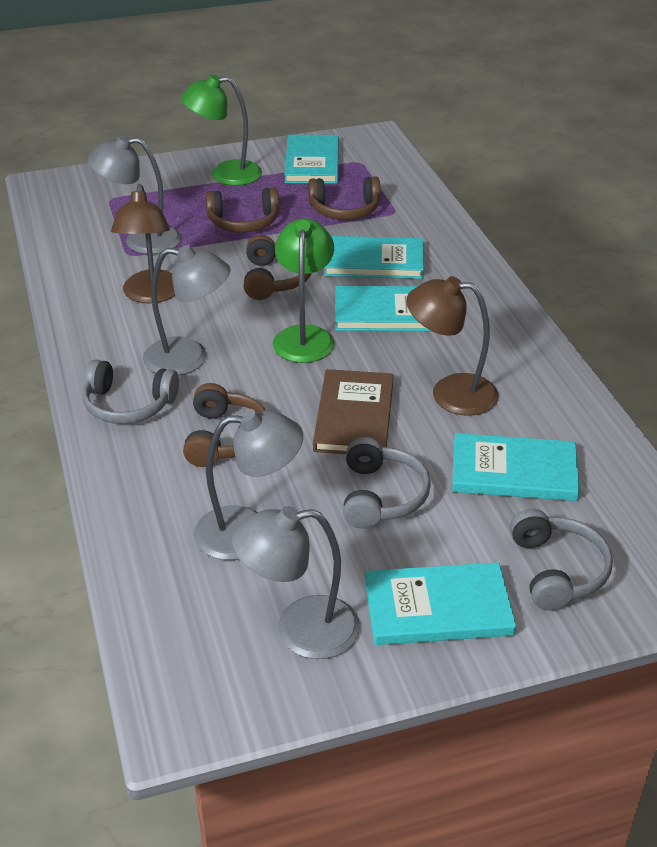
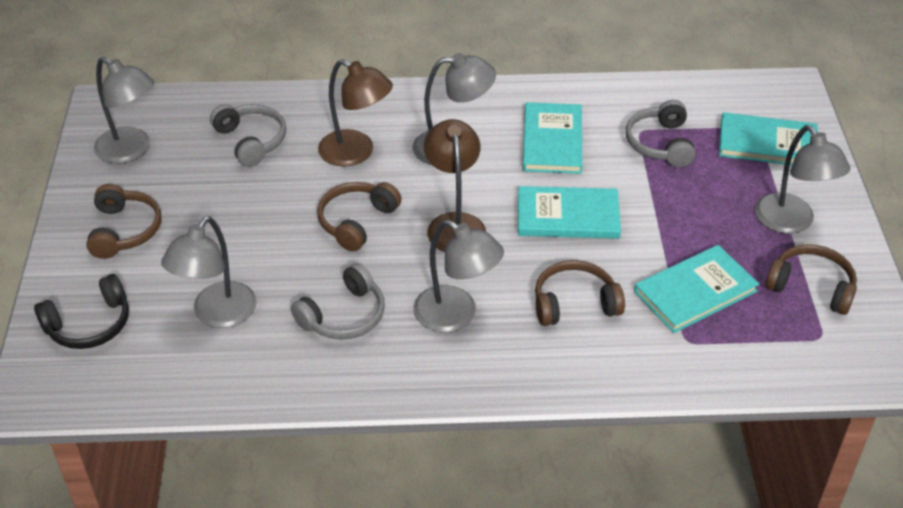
black headphones: none = 0 -> [34,274,129,349] = 1
brown book: [313,369,394,454] = 1 -> none = 0
green lamp: [181,74,262,186] [273,218,335,363] = 2 -> none = 0
grey lamp: [88,134,181,254] [143,245,230,376] [194,409,303,560] [232,506,360,659] = 4 -> [94,57,155,164] [161,216,257,328] [412,53,496,165] [413,220,504,332] [755,125,851,234] = 5
turquoise book: [284,135,339,184] [324,236,424,279] [335,286,430,331] [365,562,516,645] [452,433,580,501] = 5 -> [518,186,621,239] [523,102,582,174] [634,245,759,333] [719,112,818,165] = 4

